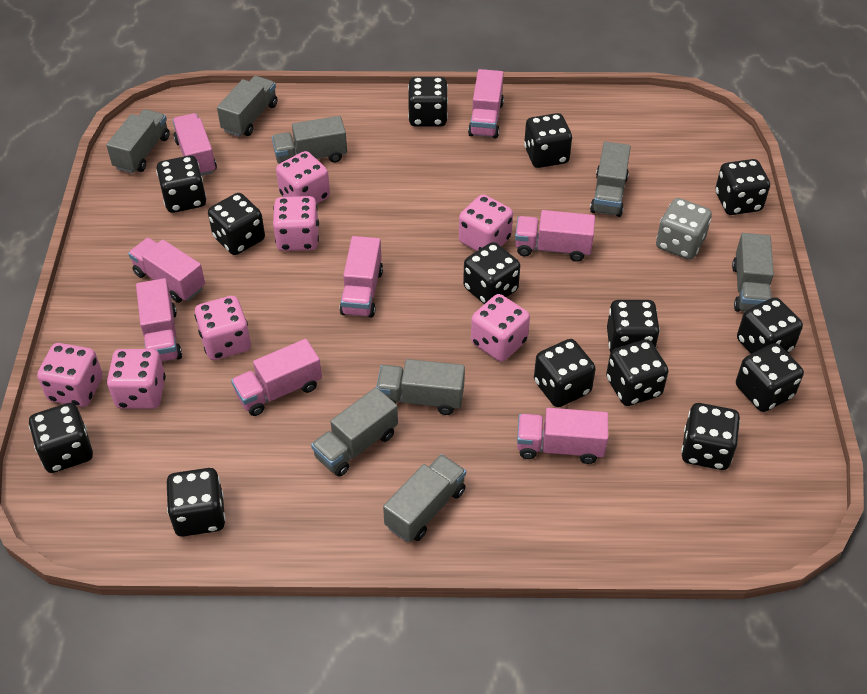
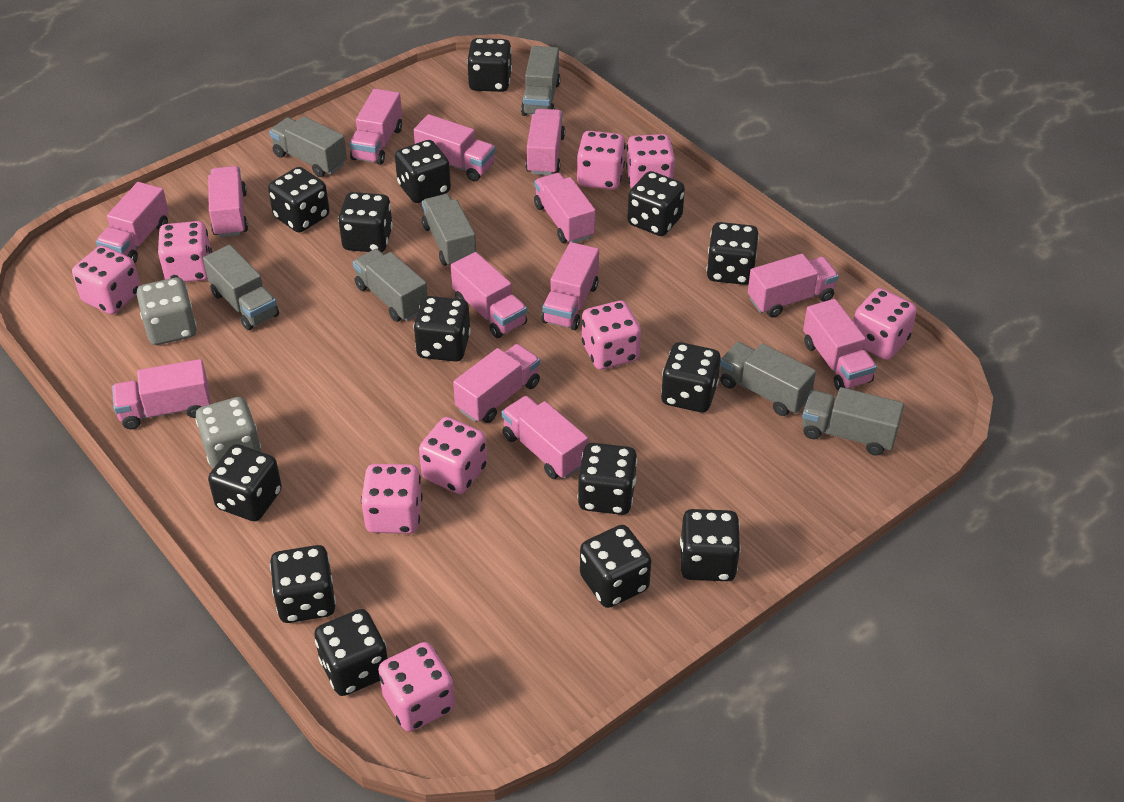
grey dice: [656,198,712,260] = 1 -> [137,277,197,345] [196,397,261,468] = 2
grey truck: [106,109,170,173] [217,76,277,137] [272,116,347,164] [311,387,398,477] [376,359,465,415] [383,454,466,542] [590,142,631,217] [732,233,774,312] = 8 -> [203,245,279,330] [269,116,347,177] [353,249,428,322] [422,194,476,266] [521,46,560,116] [720,342,816,416] [802,387,904,456] = 7
pink dice: [37,343,103,407] [107,349,166,409] [195,296,251,360] [273,196,319,251] [276,151,330,204] [459,194,513,251] [471,294,530,362] = 7 -> [72,246,141,314] [158,221,212,282] [361,464,423,534] [378,642,455,732] [419,417,487,494] [577,131,626,190] [582,301,641,370] [626,134,675,189] [853,288,917,360] = 9
pink truck: [128,238,205,303] [136,278,182,362] [173,113,217,176] [231,339,322,416] [340,236,383,318] [468,69,504,138] [515,210,595,262] [517,408,608,464] = 8 -> [96,182,169,263] [112,359,211,429] [208,166,248,237] [349,89,402,165] [414,114,495,181] [451,252,527,338] [453,344,540,423] [502,396,588,479] [526,109,565,175] [534,173,595,243] [541,242,599,330] [748,254,839,318] [803,299,877,391] = 13

